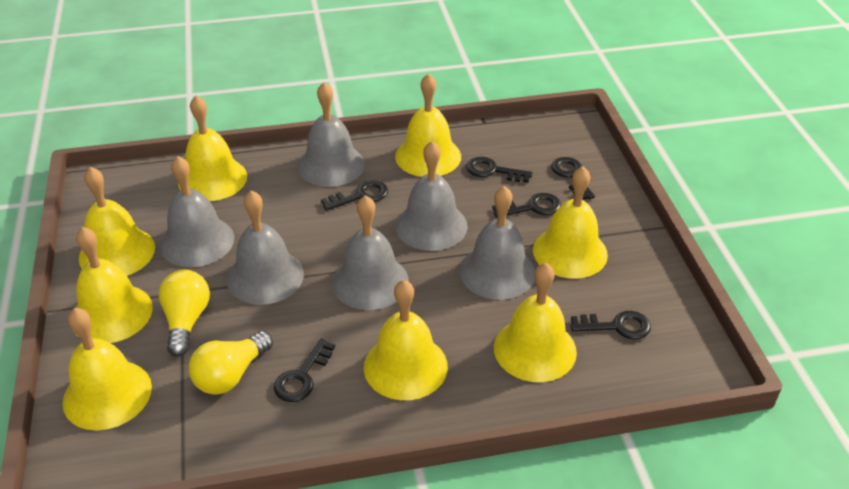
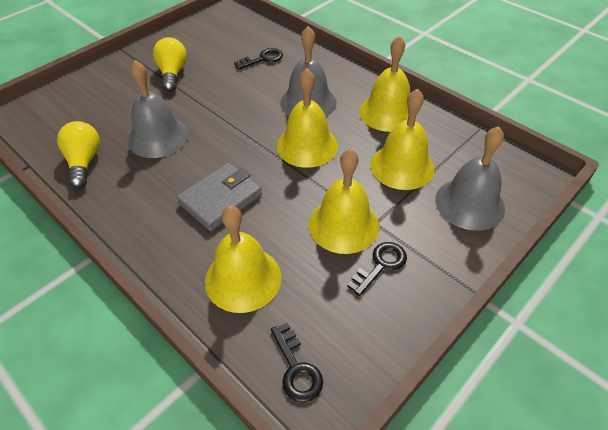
black key: [274,338,335,402] [321,180,388,211] [466,157,533,183] [492,193,561,218] [551,157,595,200] [571,311,651,339] = 6 -> [234,48,283,70] [271,323,323,402] [347,242,407,296] = 3
grey bell: [160,156,234,267] [227,190,304,305] [298,82,365,187] [332,195,409,310] [395,141,468,251] [460,186,535,300] = 6 -> [128,60,189,158] [280,26,337,117] [435,126,505,231] = 3
grey wallet: none = 0 -> [177,163,262,231] = 1
yellow bell: [63,308,152,430] [74,227,153,343] [79,167,155,276] [178,95,247,201] [364,280,448,400] [395,73,461,177] [494,263,577,382] [533,166,608,279] = 8 -> [205,206,281,313] [277,69,338,168] [309,149,379,254] [359,36,417,132] [370,89,435,190] = 5

